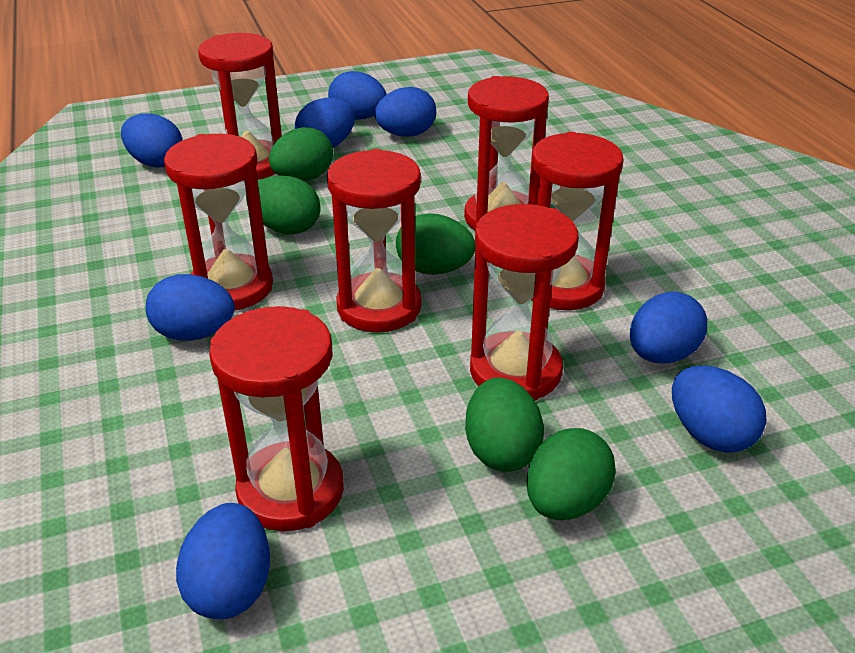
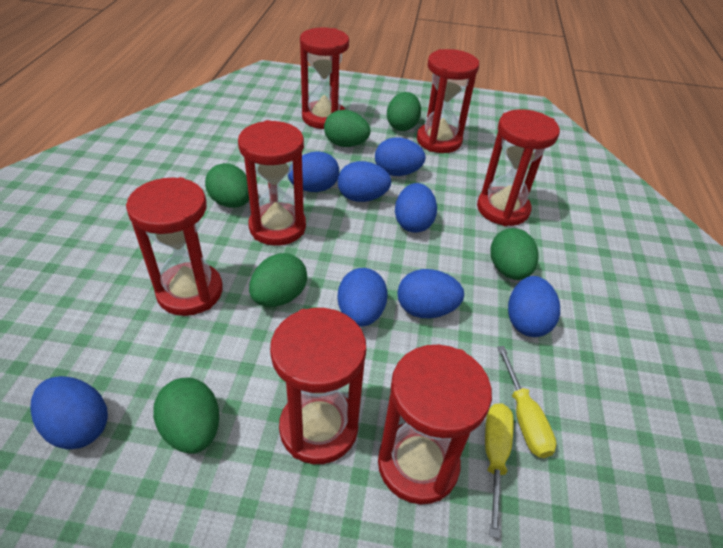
green egg: [246,176,320,234] [269,127,333,181] [396,213,475,275] [465,377,544,472] [526,428,616,520] = 5 -> [153,378,219,454] [205,163,249,208] [249,253,307,307] [324,110,371,147] [387,92,421,131] [490,228,539,280] = 6
yellow screwdriver: none = 0 -> [485,403,514,539] [497,346,557,458] = 2

